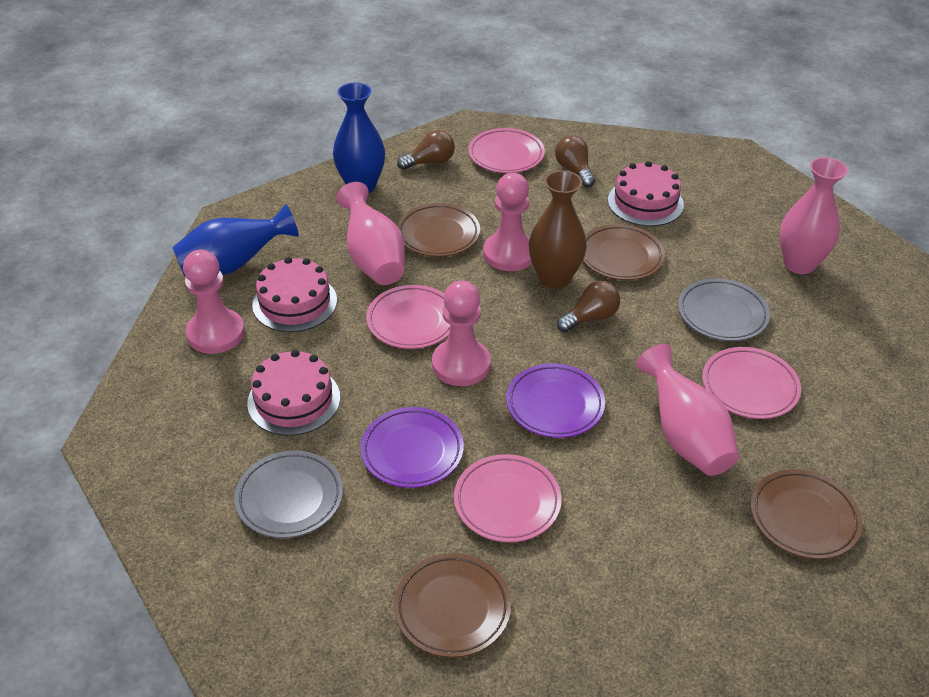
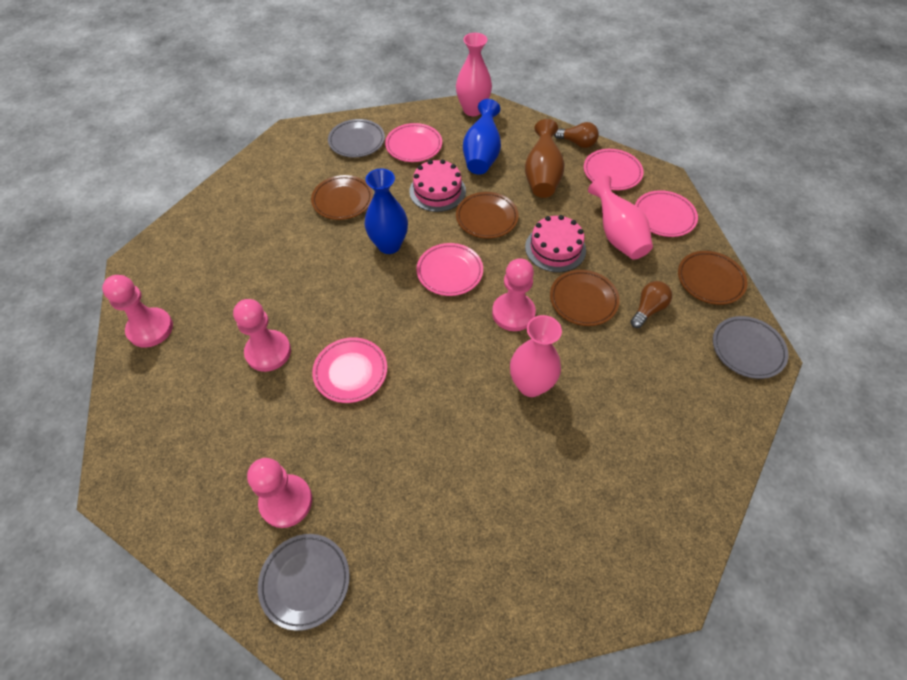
brown light bulb: [397,130,455,170] [555,135,595,187] [557,281,620,332] = 3 -> [554,122,599,148] [630,281,672,328] = 2
grey plate: [234,450,343,538] [678,278,770,341] = 2 -> [258,534,350,631] [328,119,385,158] [713,316,788,379] = 3
pink cake: [247,350,340,436] [252,257,337,332] [608,161,684,226] = 3 -> [409,159,466,212] [525,215,586,272] = 2
pink pawn: [183,250,245,354] [432,280,491,386] [483,173,532,271] = 3 -> [102,275,173,348] [233,299,291,372] [247,458,312,528] [492,258,536,331] = 4
pink plate: [366,285,450,349] [454,454,562,542] [468,128,545,173] [702,347,801,419] = 4 -> [312,337,387,403] [385,123,442,162] [416,243,483,296] [584,149,644,190] [635,190,698,237] = 5
purple plate: [360,407,464,488] [506,363,605,438] = 2 -> none = 0

